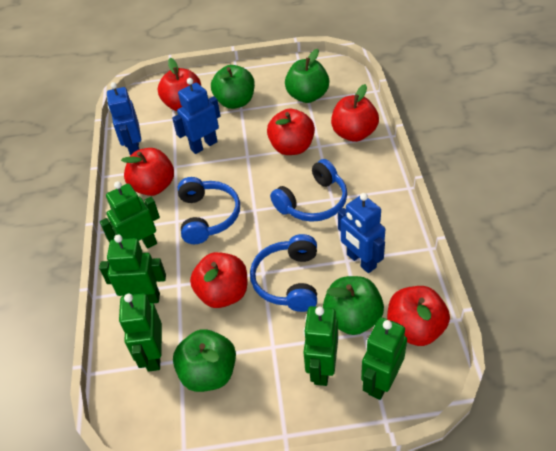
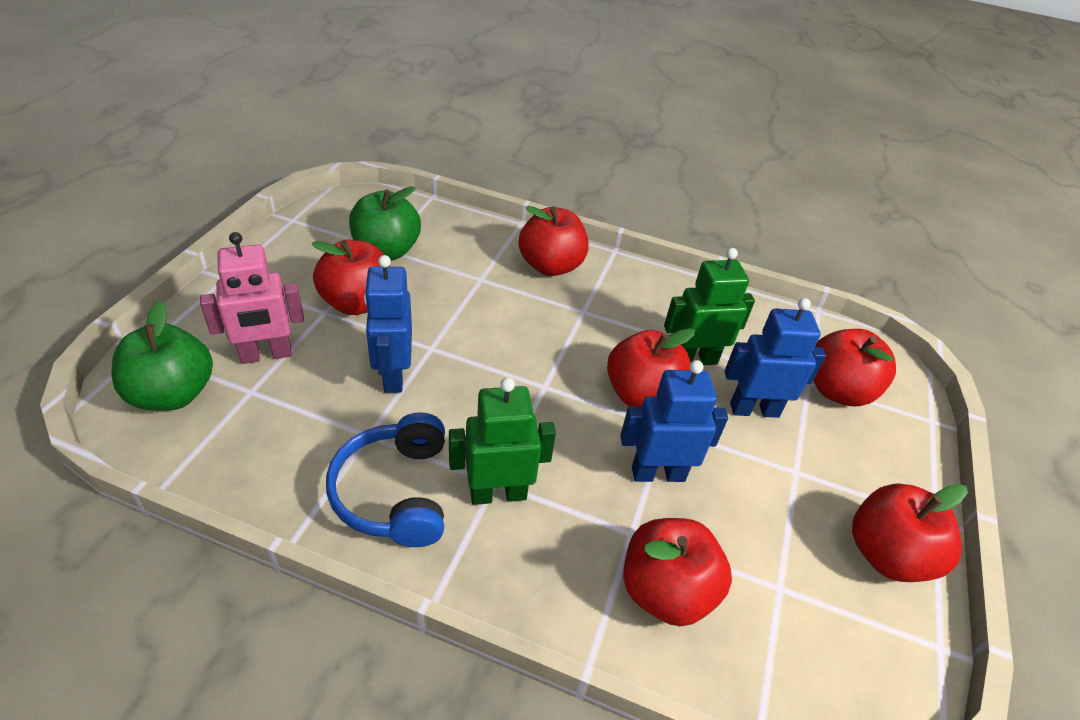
blue headphones: [178,177,240,244] [250,234,317,312] [270,159,347,222] = 3 -> [326,412,445,547] = 1
green apple: [173,329,236,392] [211,65,255,109] [285,49,329,103] [323,276,384,335] = 4 -> [112,301,213,411] [349,186,421,260] = 2
green robot: [99,235,166,303] [100,181,160,249] [119,293,162,372] [303,306,338,386] [361,317,407,400] = 5 -> [449,377,556,505] [664,248,755,365] = 2
pink robot: none = 0 -> [200,232,304,364] = 1

